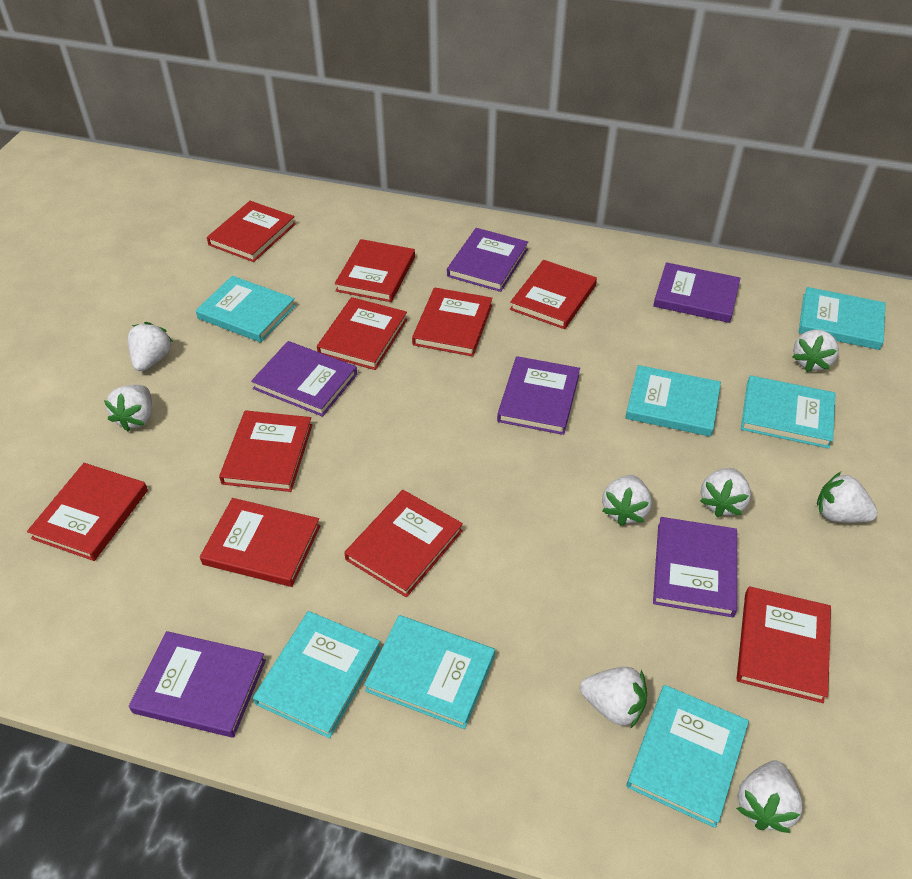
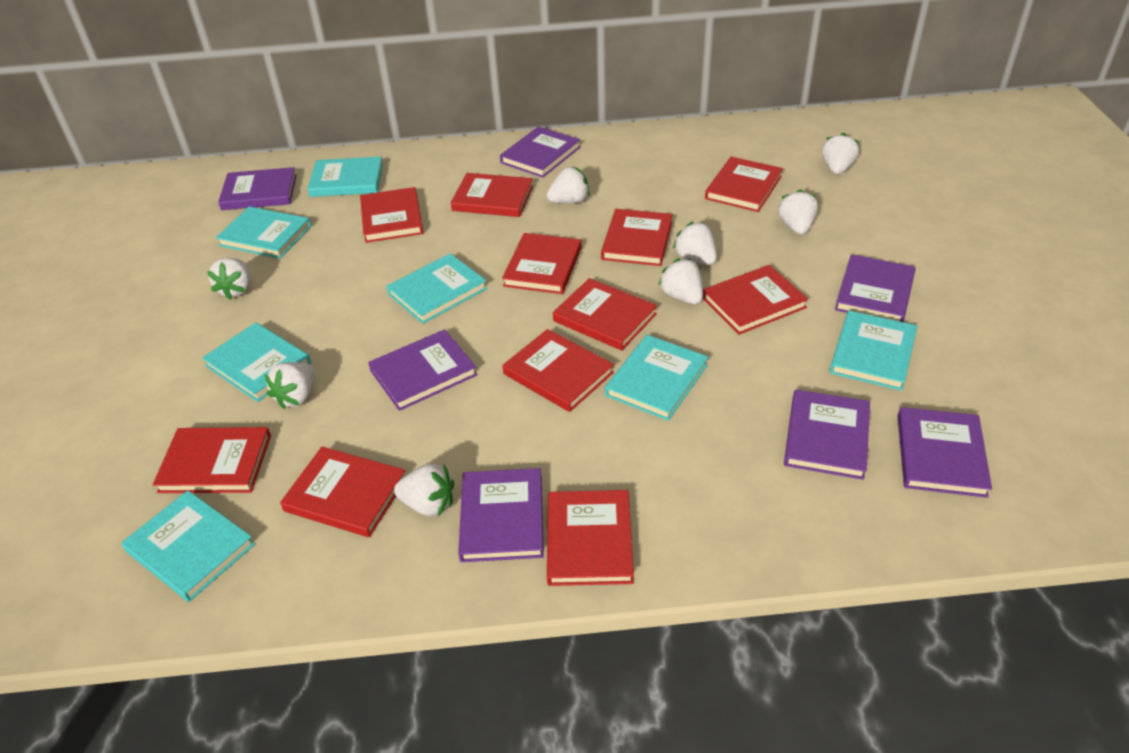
purple book: [129,631,266,738] [251,341,357,417] [447,228,528,292] [497,356,580,435] [653,262,740,323] [653,517,737,617] = 6 -> [218,167,297,210] [368,329,478,411] [458,468,544,562] [500,126,580,177] [784,390,870,480] [835,254,916,322] [898,407,992,498] = 7
red book: [27,463,148,561] [200,498,320,587] [207,201,296,262] [219,410,312,492] [317,297,407,370] [335,239,415,302] [344,490,463,597] [412,288,493,356] [510,260,597,329] [737,586,831,703] = 10 -> [153,427,271,493] [280,446,405,537] [360,187,423,243] [451,173,533,217] [502,233,581,294] [502,329,614,412] [547,490,634,586] [553,278,657,351] [601,209,673,266] [703,265,808,335] [705,157,783,212] = 11

